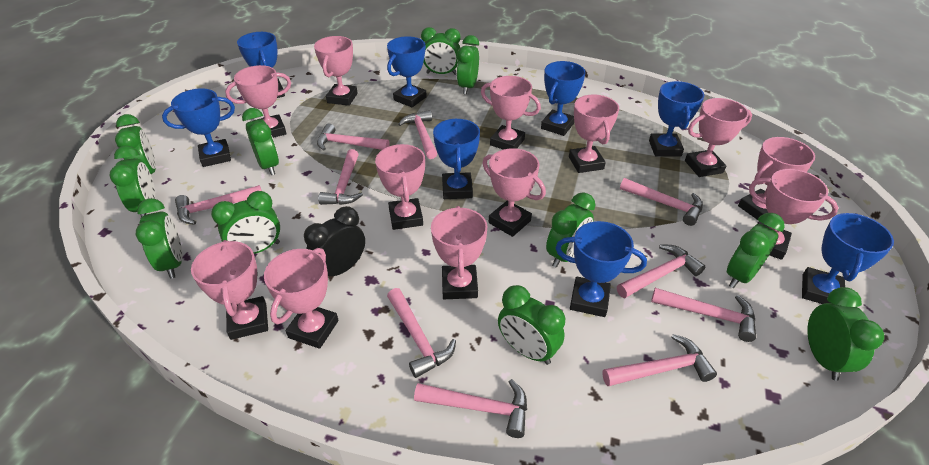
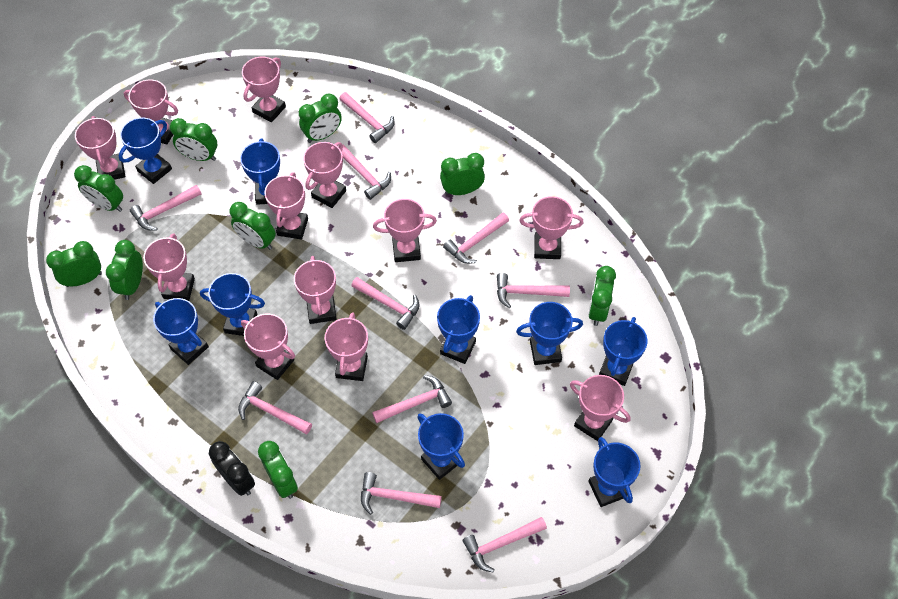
blue trophy: [162,88,235,167] [237,32,285,98] [387,36,427,107] [433,119,480,199] [541,61,586,136] [555,221,647,317] [649,81,704,156] [802,213,894,304] = 8 -> [119,118,172,184] [153,298,209,365] [200,273,265,336] [240,139,280,205] [417,413,465,480] [437,295,480,364] [516,302,583,365] [588,437,641,507] [599,317,647,386] = 9
green clock: [109,146,155,217] [115,114,156,174] [136,198,182,279] [211,191,280,254] [242,108,279,175] [421,27,461,75] [457,35,479,94] [498,285,565,365] [546,192,595,268] [727,213,785,288] [807,287,884,381] = 11 -> [46,241,102,287] [74,165,123,212] [106,240,143,300] [170,118,217,161] [230,202,276,250] [258,441,298,499] [299,94,342,143] [440,153,485,195] [588,266,616,326] = 9

